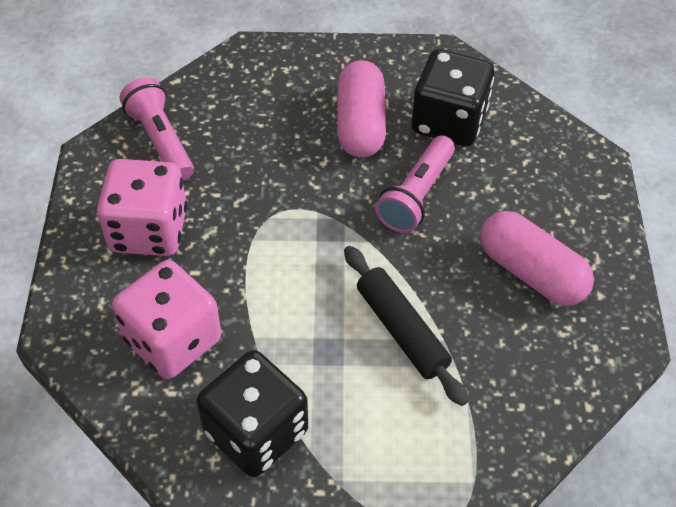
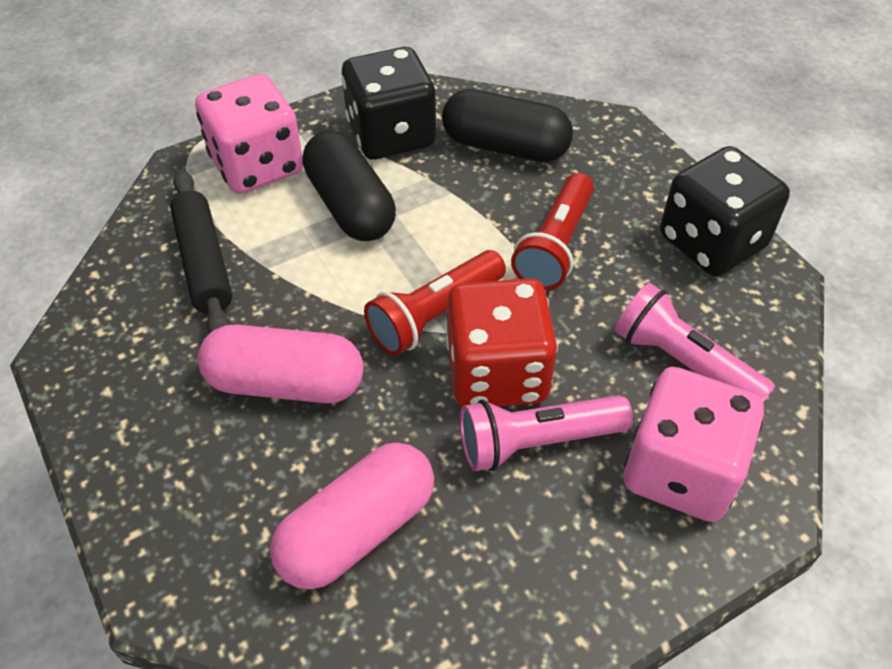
black capsule: none = 0 -> [302,130,396,241] [442,89,573,162] = 2
red dice: none = 0 -> [446,278,558,407] = 1
red flashlight: none = 0 -> [364,250,506,356] [511,173,594,290] = 2

